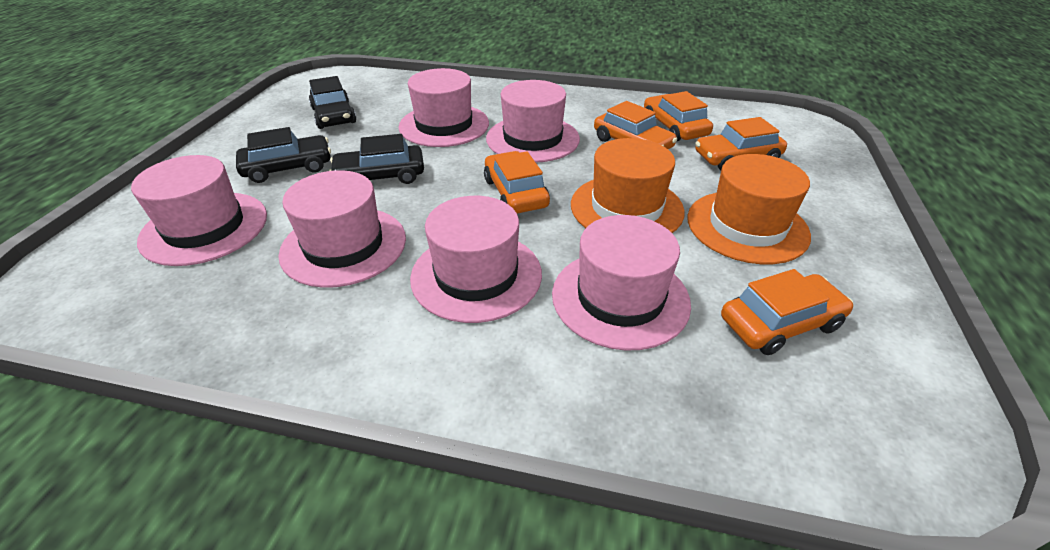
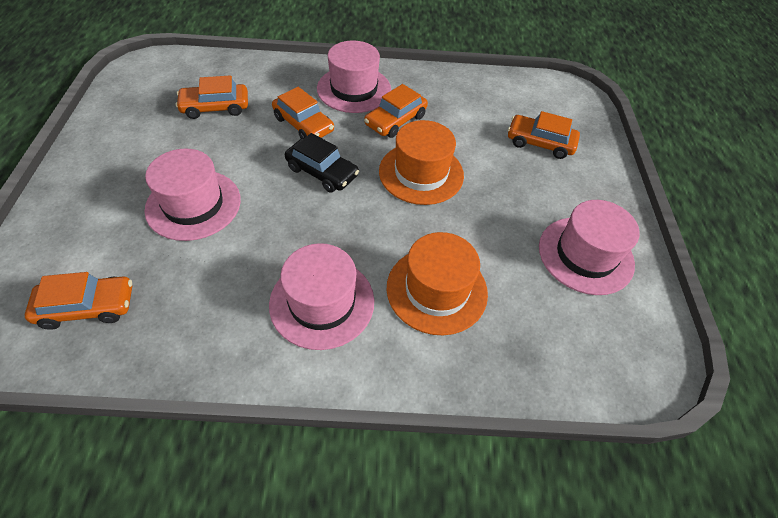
black car: [236,127,331,183] [309,76,356,129] [329,134,424,184] = 3 -> [285,133,359,193] = 1
pink hat: [131,155,267,266] [278,170,406,288] [399,68,489,147] [410,196,542,323] [486,80,580,162] [552,215,691,351] = 6 -> [144,149,241,241] [269,243,374,350] [317,41,391,113] [539,200,640,295] = 4

